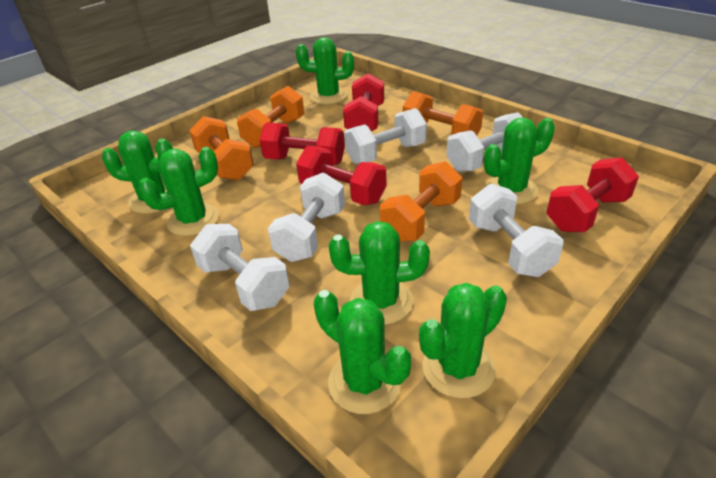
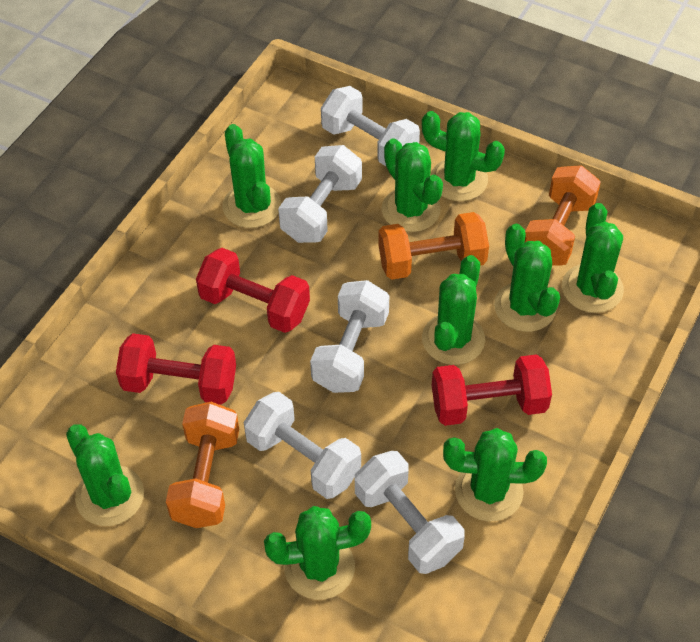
green cactus: [102,130,173,214] [138,147,219,236] [296,37,354,105] [314,290,411,414] [329,221,430,325] [419,283,507,398] [484,117,555,205] = 7 -> [66,424,144,526] [222,124,281,228] [264,506,371,600] [382,139,443,232] [422,111,505,201] [422,255,485,365] [443,428,547,522] [494,224,560,332] [562,203,624,313] = 9
orange dumbbell: [189,116,254,180] [237,86,305,148] [380,161,462,242] [403,91,483,136] = 4 -> [166,402,239,528] [378,212,489,280] [525,165,601,266] = 3
red dumbbell: [260,122,345,165] [296,146,387,205] [343,73,384,131] [547,157,639,232] = 4 -> [116,333,236,405] [196,248,310,333] [432,354,552,426] = 3

